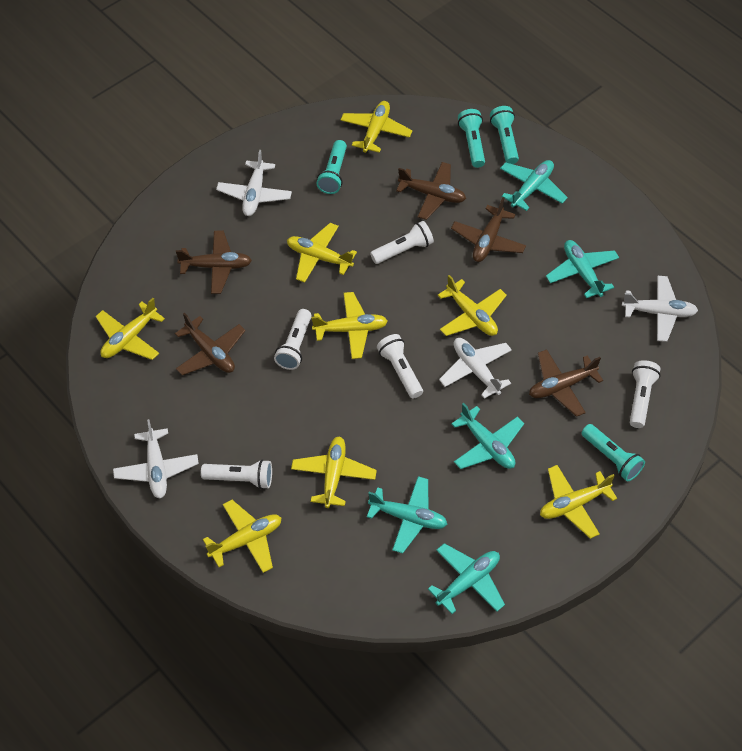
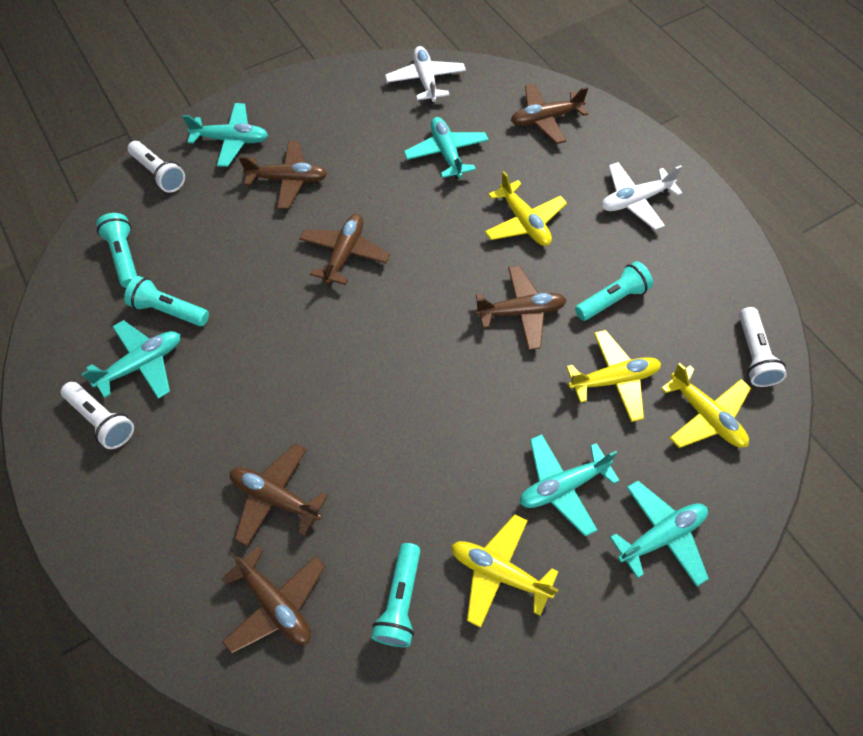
brown plane: [175,312,246,375] [176,231,252,294] [396,162,466,220] [451,197,526,262] [529,349,603,417] = 5 -> [221,546,325,654] [230,444,328,546] [239,141,327,209] [299,214,390,285] [475,266,567,350] [511,84,588,144] = 6
white flashlight: [201,459,272,489] [274,309,311,370] [370,221,434,264] [377,334,423,399] [630,360,661,428] = 5 -> [61,382,134,449] [128,141,185,193] [739,307,787,387] = 3
white plane: [113,419,199,498] [216,150,292,216] [439,338,512,399] [622,276,698,342] = 4 -> [385,46,466,104] [602,162,682,230] = 2
yellow plane: [96,298,165,360] [203,500,282,573] [287,223,357,283] [291,436,377,508] [311,292,388,359] [340,101,412,153] [438,275,507,336] [540,465,617,539] = 8 -> [451,515,559,628] [485,171,567,246] [566,330,661,422] [661,363,751,448] = 4

